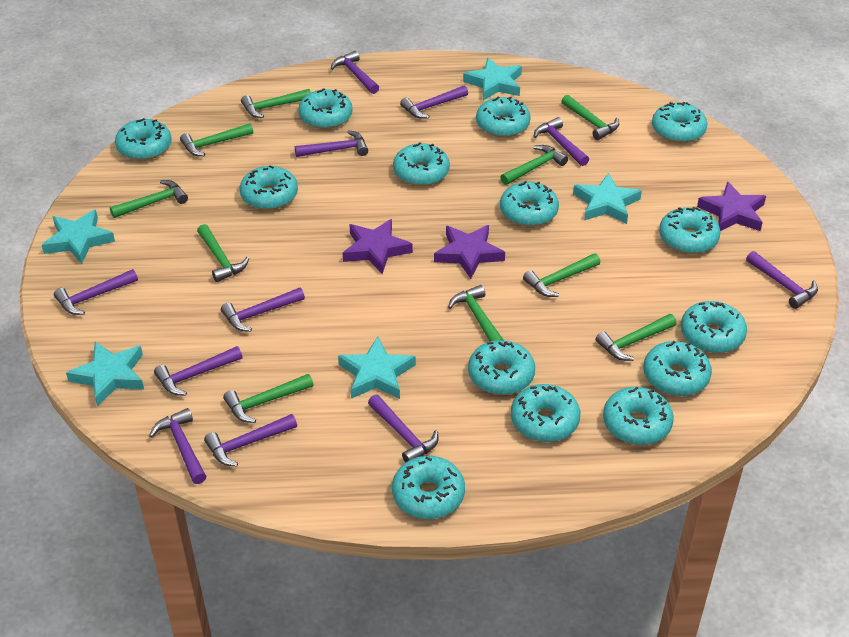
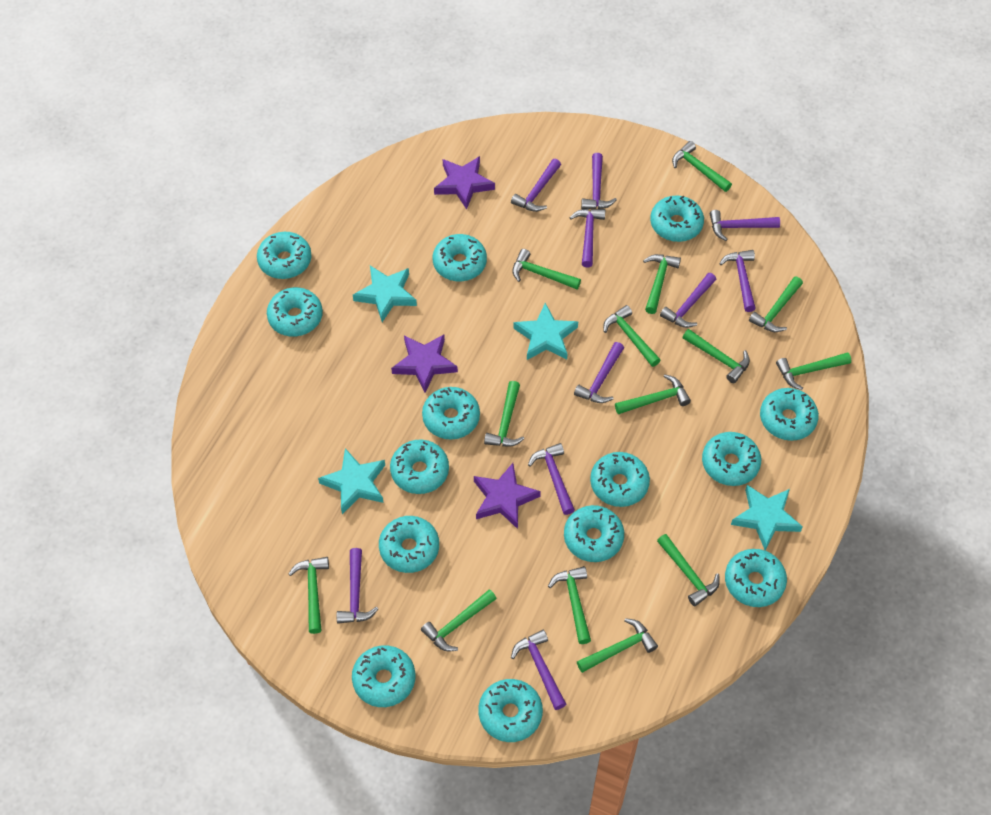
green hammer: [110,180,188,218] [180,123,253,156] [197,224,249,282] [223,374,313,423] [241,89,311,118] [448,285,503,341] [501,145,568,185] [523,253,600,297] [561,95,619,140] [595,314,677,361] = 10 -> [289,557,329,634] [421,589,497,651] [484,381,524,446] [512,249,581,289] [548,566,591,644] [577,618,658,673] [603,305,660,367] [615,374,691,414] [643,254,681,314] [657,534,720,606] [672,141,732,192] [682,329,750,383] [749,277,803,332] [776,352,851,390] = 14
purple hammer: [54,269,138,315] [149,408,206,484] [154,346,242,395] [204,414,297,466] [221,287,305,332] [295,130,368,157] [331,51,379,94] [368,394,439,463] [400,85,468,119] [534,117,589,166] [746,251,818,309] = 11 -> [337,548,378,624] [511,159,561,212] [511,630,566,710] [528,443,575,515] [569,209,605,267] [574,342,624,403] [581,153,617,209] [660,273,716,328] [710,210,780,241] [719,250,756,312] = 10
turquoise star: [42,209,115,264] [66,342,144,407] [338,336,416,399] [463,58,522,100] [573,173,642,224] = 5 -> [318,448,385,514] [353,266,417,322] [513,303,578,360] [731,485,803,550] = 4

